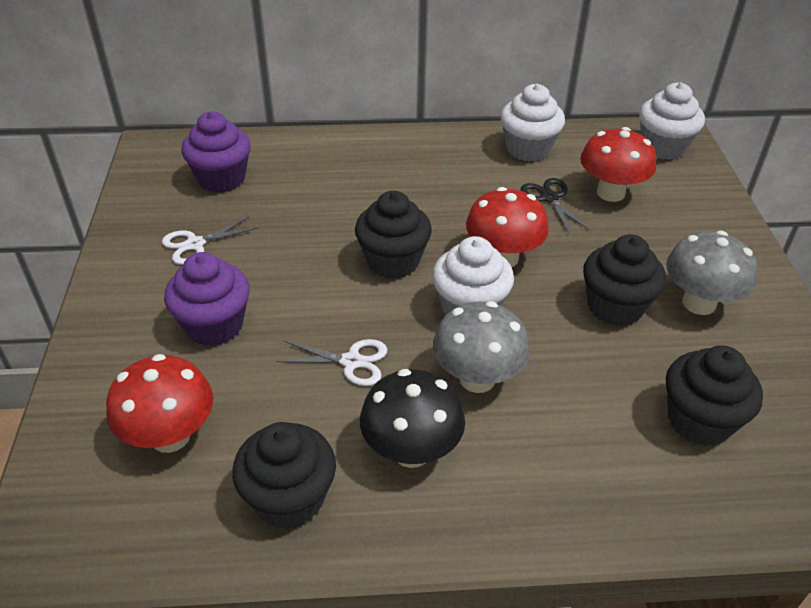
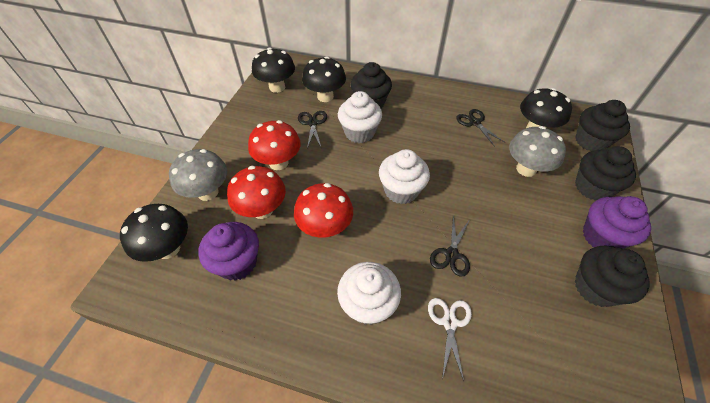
black mushroom: [360,369,465,468] = 1 -> [120,204,188,262] [252,48,295,93] [302,56,346,102] [520,88,572,128] = 4
black scissors: [520,178,590,233] = 1 -> [298,111,327,149] [430,215,470,277] [456,109,506,147] = 3
white scissors: [162,217,259,265] [276,339,388,386] = 2 -> [428,298,472,381] = 1

